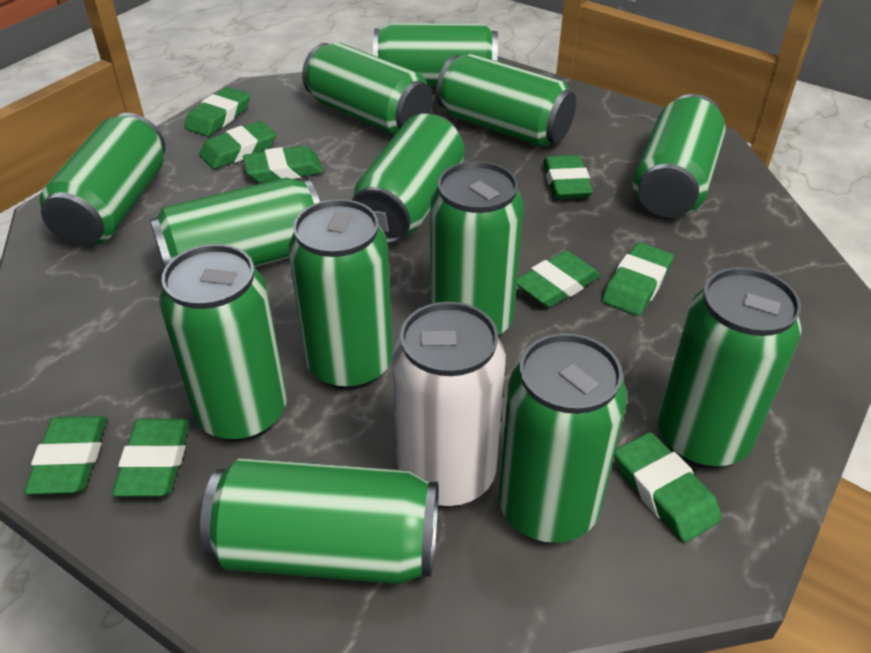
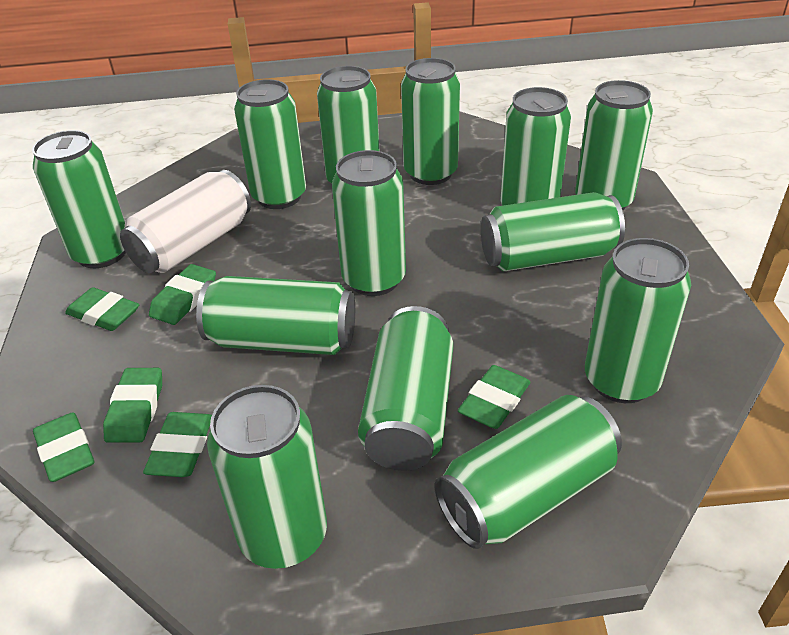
green eraser: [24,416,107,495] [112,419,190,496] [184,87,250,136] [199,121,276,169] [243,146,323,183] [517,251,600,308] [543,155,593,199] [602,242,674,316] [614,432,722,543] = 9 -> [33,412,94,482] [65,287,139,331] [103,368,162,443] [143,412,212,477] [149,264,216,325] [458,365,530,429] = 6

